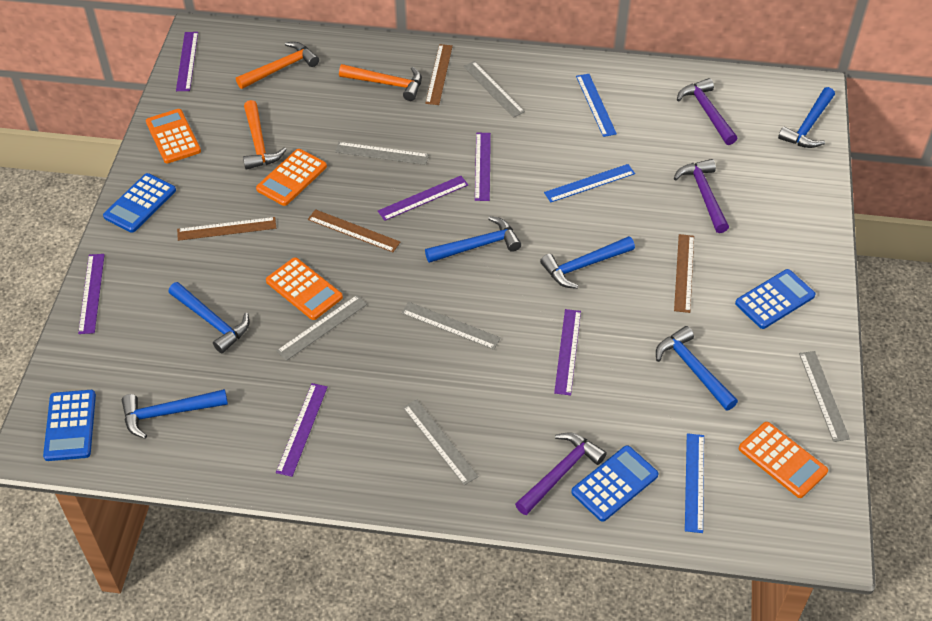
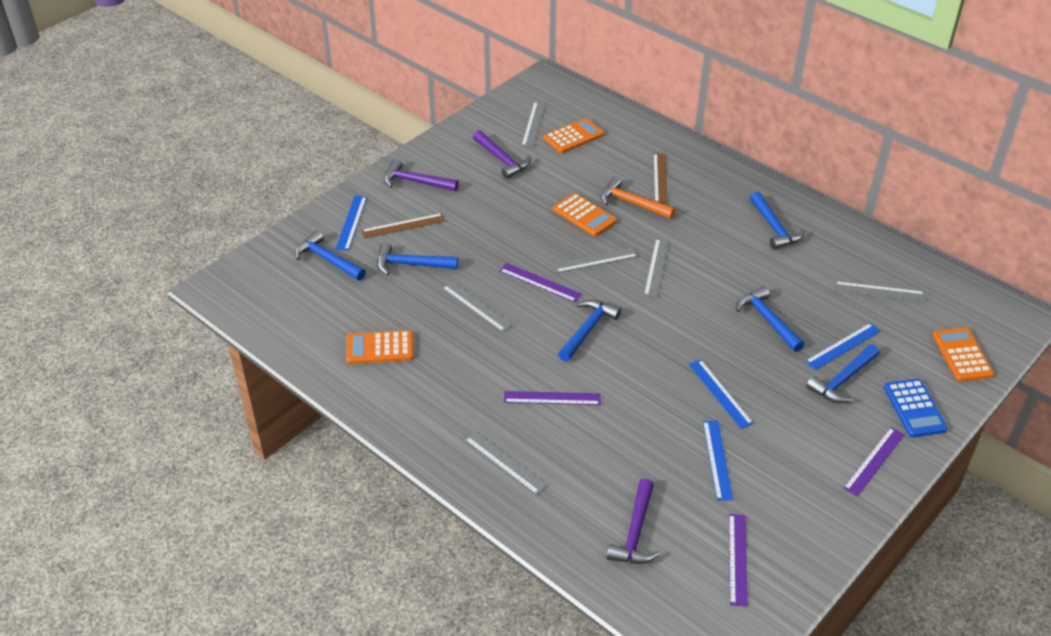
blue calculator: [43,390,96,461] [103,173,176,233] [571,445,659,522] [735,269,815,329] = 4 -> [884,379,948,437] = 1
blue ruler: [544,164,635,202] [576,74,617,137] [685,433,704,533] = 3 -> [336,196,367,251] [689,360,754,429] [703,421,733,501] [805,323,881,370] = 4
brown ruler: [177,217,276,241] [308,209,400,252] [425,44,453,105] [674,234,694,313] = 4 -> [361,213,445,239] [653,153,668,204] = 2
orange hammer: [236,42,319,89] [243,100,287,170] [339,64,422,101] = 3 -> [601,177,675,219] = 1
purple ruler: [78,254,105,334] [176,32,198,91] [276,383,328,477] [378,176,468,221] [475,133,491,201] [554,309,581,395] = 6 -> [499,263,581,302] [504,391,601,405] [729,514,748,607] [843,427,905,497] = 4

